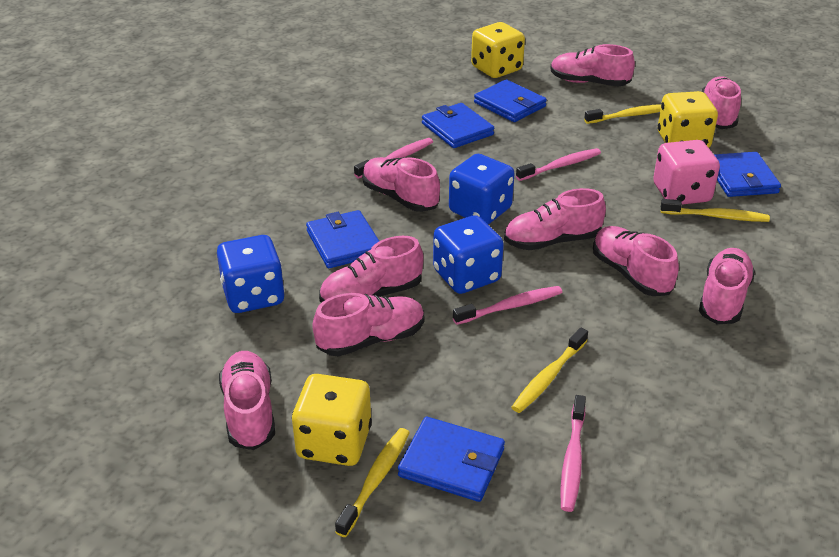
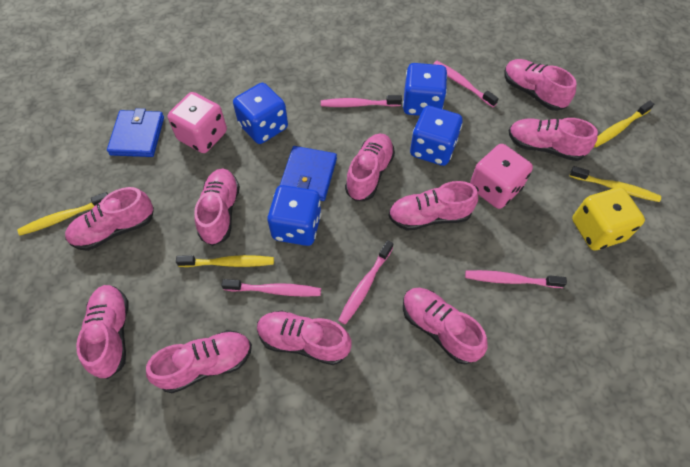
blue dice: [217,235,285,313] [433,215,504,294] [449,154,514,224] = 3 -> [233,83,288,144] [267,185,321,246] [403,63,447,116] [410,106,462,166] = 4
blue wallet: [306,210,379,268] [398,417,505,502] [422,103,494,148] [474,79,547,122] [714,152,781,197] = 5 -> [107,108,164,157] [280,146,337,201] = 2
pink dice: [653,140,720,205] = 1 -> [168,92,227,153] [470,144,533,209] = 2
pink shoe: [219,351,275,450] [312,293,424,357] [319,236,424,303] [362,157,440,212] [504,188,606,250] [550,44,635,87] [593,226,679,296] [699,248,755,324] [702,76,741,129] = 9 -> [65,187,154,251] [76,285,128,379] [146,330,252,393] [194,168,240,246] [257,310,352,365] [345,133,395,201] [388,181,478,231] [403,288,487,364] [504,59,576,111] [508,118,598,161] = 10
pink toothbrush: [354,138,433,179] [453,286,563,325] [516,148,601,181] [560,395,586,512] = 4 -> [222,279,321,297] [321,95,402,107] [338,240,393,325] [433,61,499,107] [465,270,567,288] = 5
yellow dice: [292,374,372,466] [471,22,525,78] [658,91,718,148] = 3 -> [572,187,645,250] = 1

